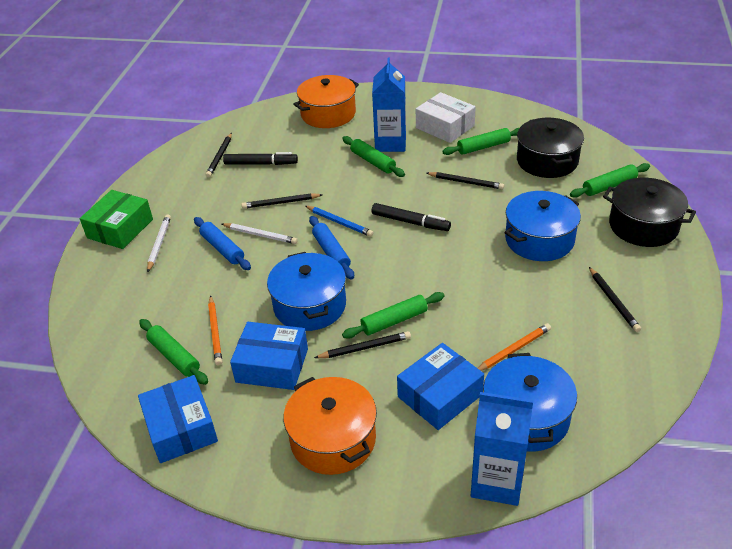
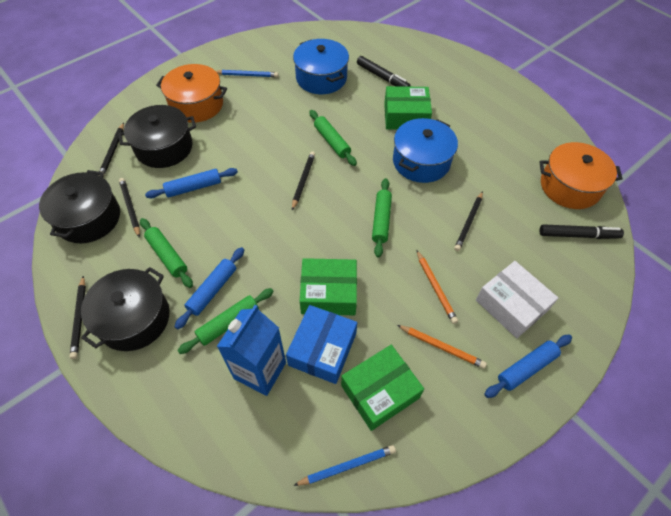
black pot: [517,118,584,178] [603,178,696,247] = 2 -> [39,170,120,243] [81,267,170,351] [118,105,196,168] = 3
blue box: [138,375,218,463] [230,322,308,390] [397,343,484,430] = 3 -> [286,305,357,384] = 1
blue carton: [372,57,406,152] [471,392,533,506] = 2 -> [217,305,286,396] = 1
blue pencil: [305,206,374,237] = 1 -> [216,70,279,77] [293,445,396,486] = 2
blue pot: [267,252,346,331] [483,353,577,452] [504,191,581,261] = 3 -> [293,39,349,94] [393,118,458,183] = 2
blue rolling pin: [194,217,251,270] [309,216,354,280] = 2 -> [145,168,238,198] [175,247,244,329] [485,335,572,398] = 3
green box: [80,190,153,249] = 1 -> [300,258,357,315] [341,345,424,431] [384,86,432,130] = 3
green rolling pin: [139,319,208,385] [342,136,405,177] [342,292,445,339] [442,128,519,155] [570,163,650,198] = 5 -> [140,218,193,288] [177,288,274,354] [309,110,357,166] [372,178,392,258] = 4
white pencil: [147,214,171,272] [222,223,298,244] = 2 -> none = 0

